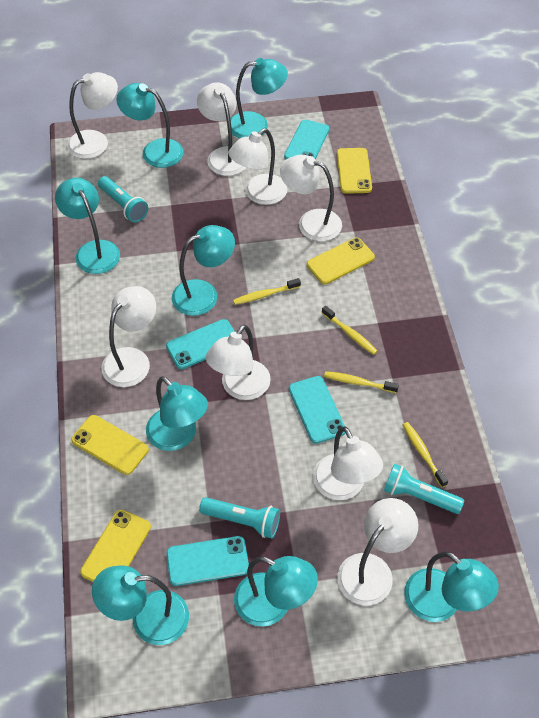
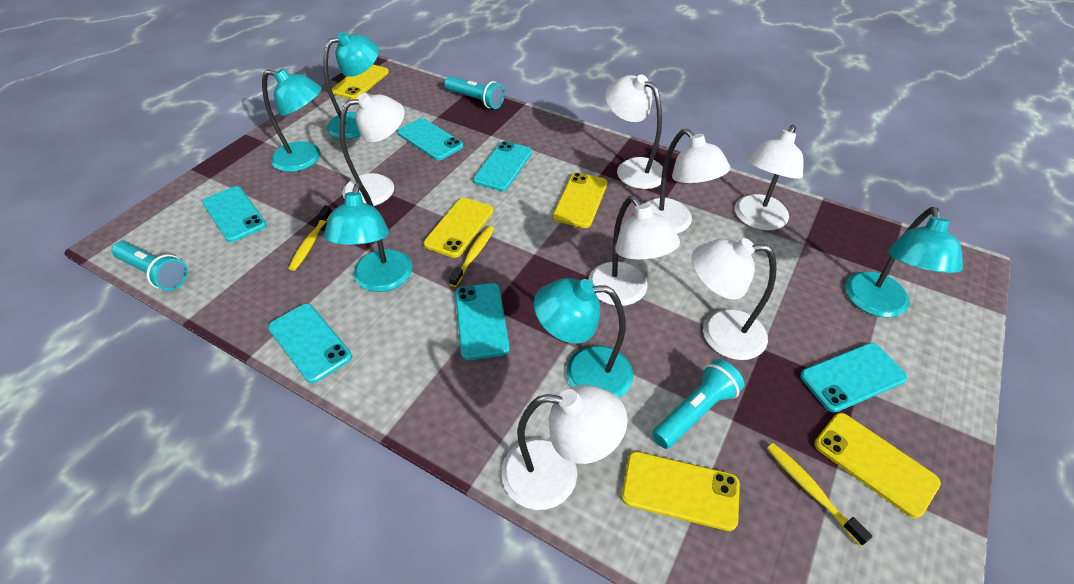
turquoise lamp: [55,178,120,274] [92,565,189,645] [116,83,183,168] [146,376,208,451] [172,225,235,316] [230,58,288,138] [234,556,318,627] [404,551,499,622] = 8 -> [262,68,322,172] [323,32,379,139] [324,183,413,292] [534,278,633,398] [846,207,963,318] = 5
turquoise phone: [166,319,235,369] [167,536,249,586] [284,120,330,160] [289,376,345,444] = 4 -> [202,186,267,242] [268,304,352,383] [397,118,463,160] [455,283,510,360] [473,141,532,191] [800,343,908,413] = 6
white lamp: [67,72,118,159] [102,286,156,387] [197,82,246,176] [206,325,271,400] [228,128,287,205] [280,155,342,241] [313,426,383,500] [338,498,418,606] = 8 -> [340,93,405,206] [502,385,628,510] [589,196,680,306] [605,74,663,189] [645,129,730,234] [692,238,777,360] [735,125,803,231] = 7
yellow phone: [71,415,149,475] [80,509,151,582] [307,237,375,285] [337,148,372,194] = 4 -> [332,65,389,99] [424,198,494,258] [552,173,608,228] [622,451,740,531] [814,413,941,518] = 5
yellow toothbrush: [233,278,301,305] [322,306,378,355] [324,371,399,393] [403,422,448,487] = 4 -> [288,205,332,271] [449,226,494,287] [767,443,873,546] = 3

